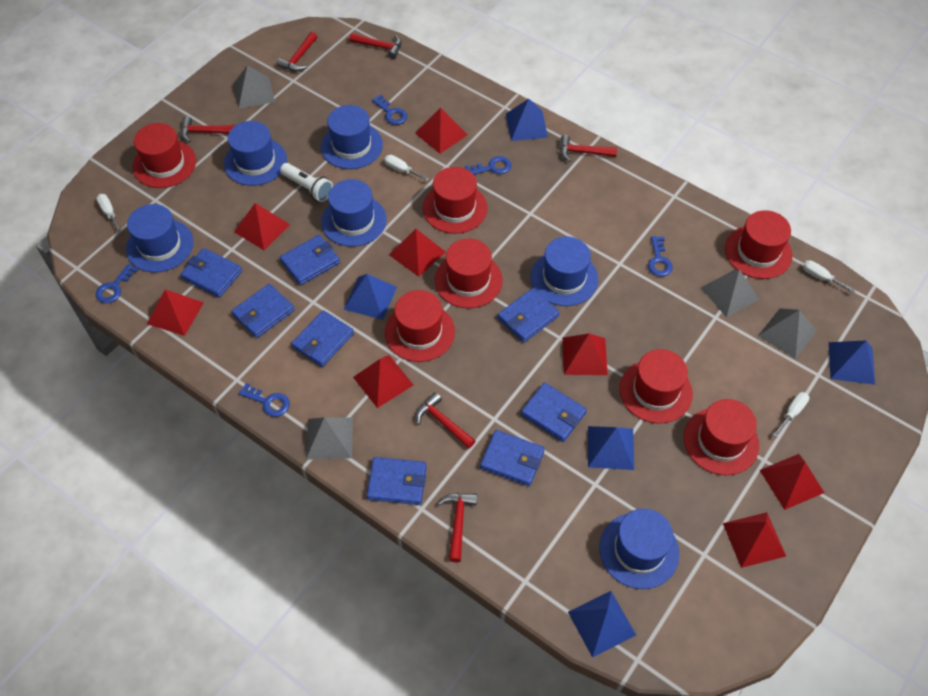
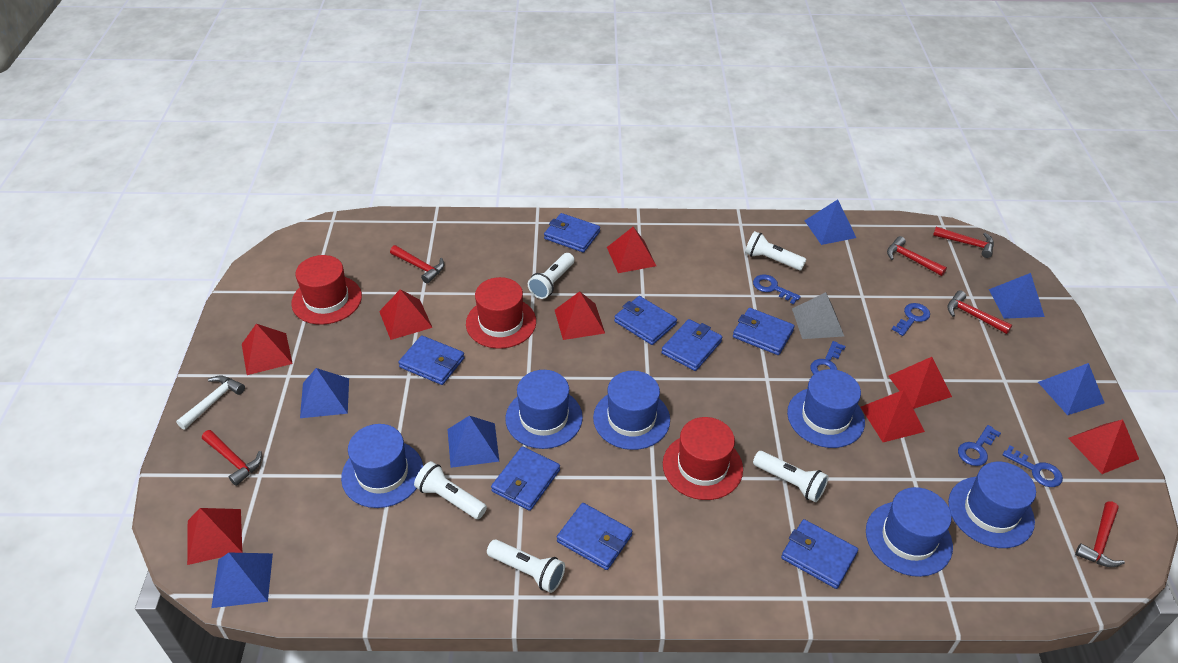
blue pyramid: [344,274,397,320] [506,99,548,141] [568,591,636,658] [588,426,634,470] [829,340,875,385] = 5 -> [211,553,273,608] [300,368,349,418] [448,416,500,468] [805,199,856,245] [989,273,1045,319] [1038,363,1105,415] = 6
grey pyramid: [233,65,275,109] [306,417,353,460] [701,269,759,317] [758,308,817,359] = 4 -> [792,292,844,339] = 1
red hat: [133,123,196,188] [385,290,455,362] [423,167,488,234] [435,239,503,308] [619,349,693,424] [684,399,759,475] [725,210,793,279] = 7 -> [291,255,362,325] [466,277,536,349] [663,417,743,500] = 3
white flashlight: [280,163,333,202] = 1 -> [414,461,487,519] [487,539,565,593] [528,253,574,299] [745,231,807,271] [753,451,829,502] = 5
white hammer: none = 0 -> [176,375,245,430] = 1
white screwdriver: [96,194,122,233] [384,155,429,181] [773,392,809,437] [803,260,856,294] = 4 -> none = 0

